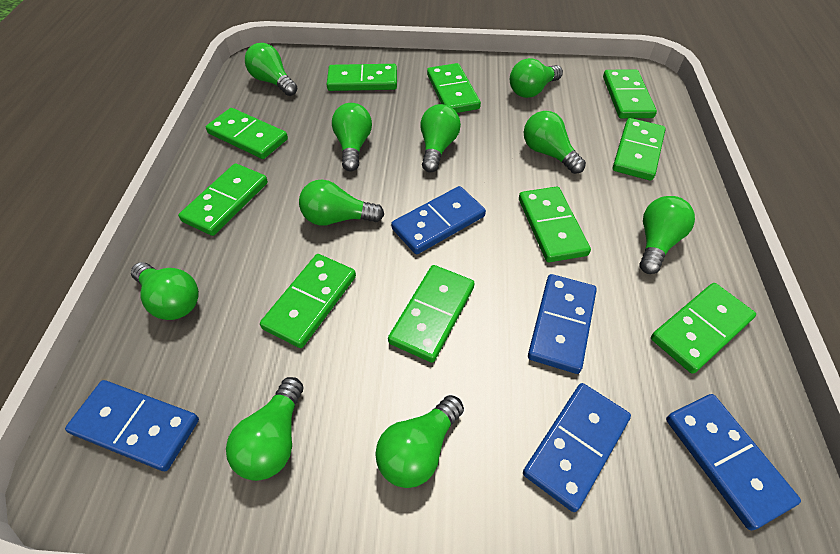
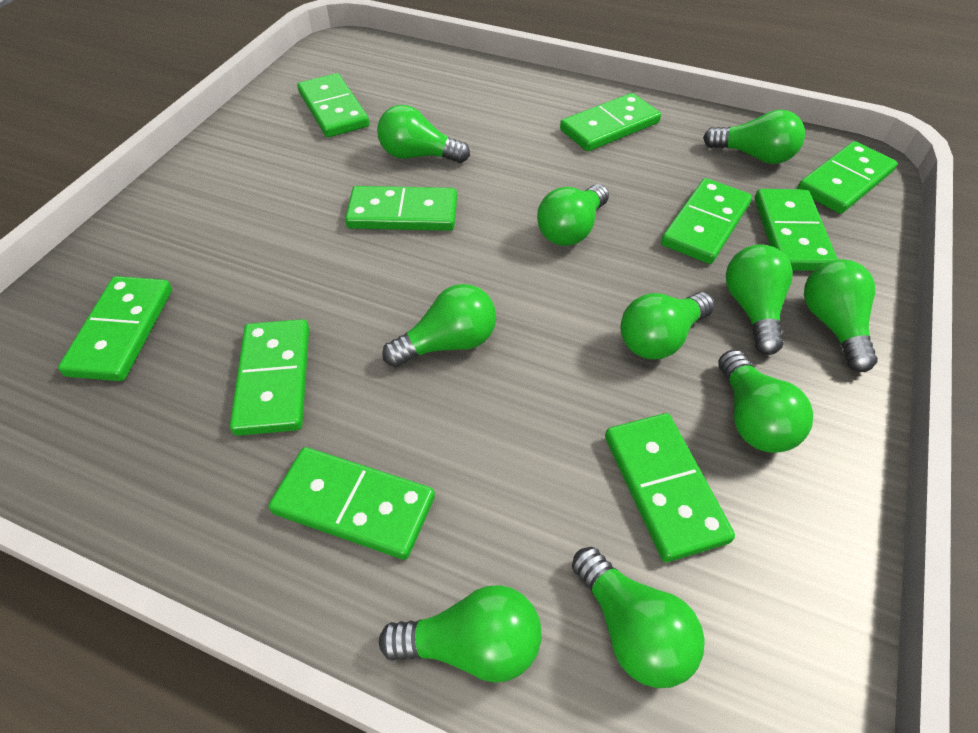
blue domino: [65,380,199,471] [391,186,486,254] [523,383,631,512] [528,274,597,374] [666,394,801,530] = 5 -> none = 0

